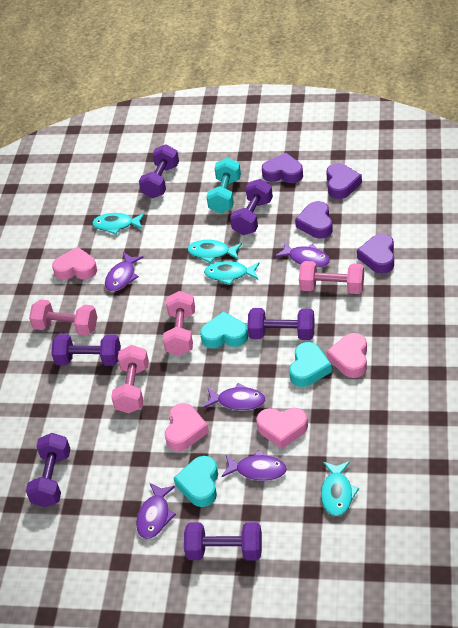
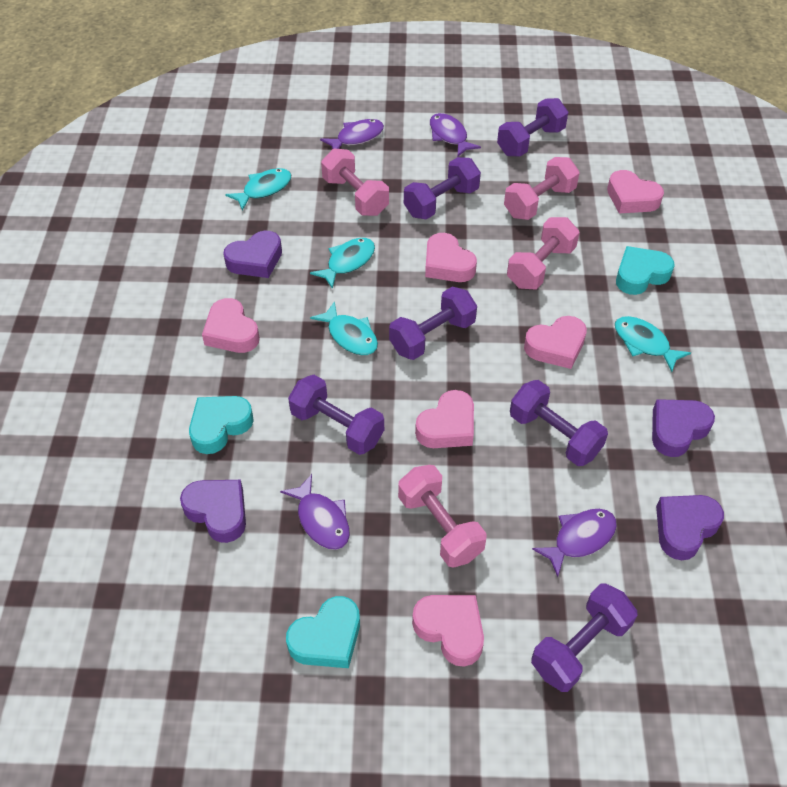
pink heart: [52,247,97,280] [165,403,209,451] [256,408,308,449] [327,333,367,378] = 4 -> [202,298,260,353] [412,595,484,667] [415,390,474,448] [425,233,477,282] [524,316,587,369] [607,170,664,213] = 6
purple fish: [105,252,144,292] [136,483,176,539] [203,383,265,411] [221,450,287,481] [275,242,330,268] = 5 -> [280,474,350,550] [320,119,384,149] [430,113,481,156] [532,509,617,577] = 4
turquoise dumbbell: [206,158,241,213] = 1 -> none = 0

